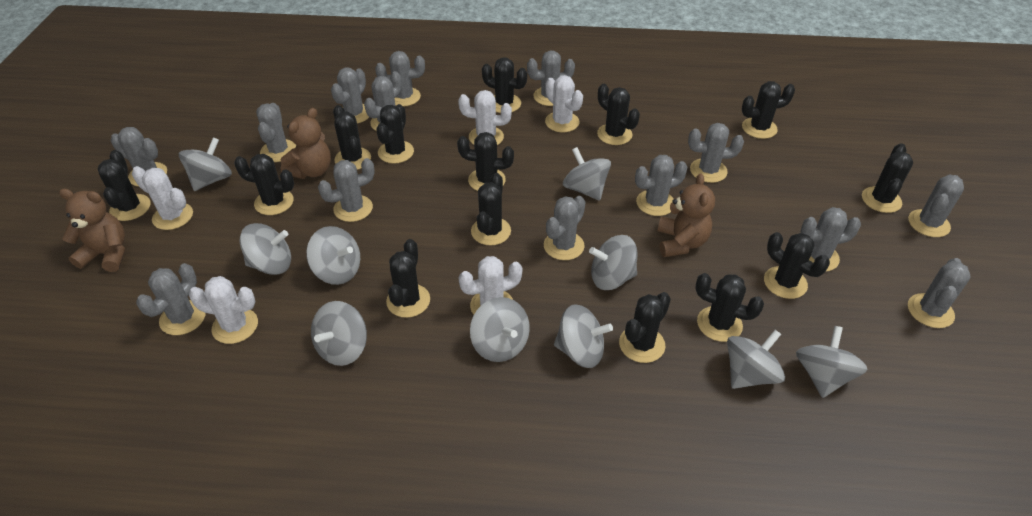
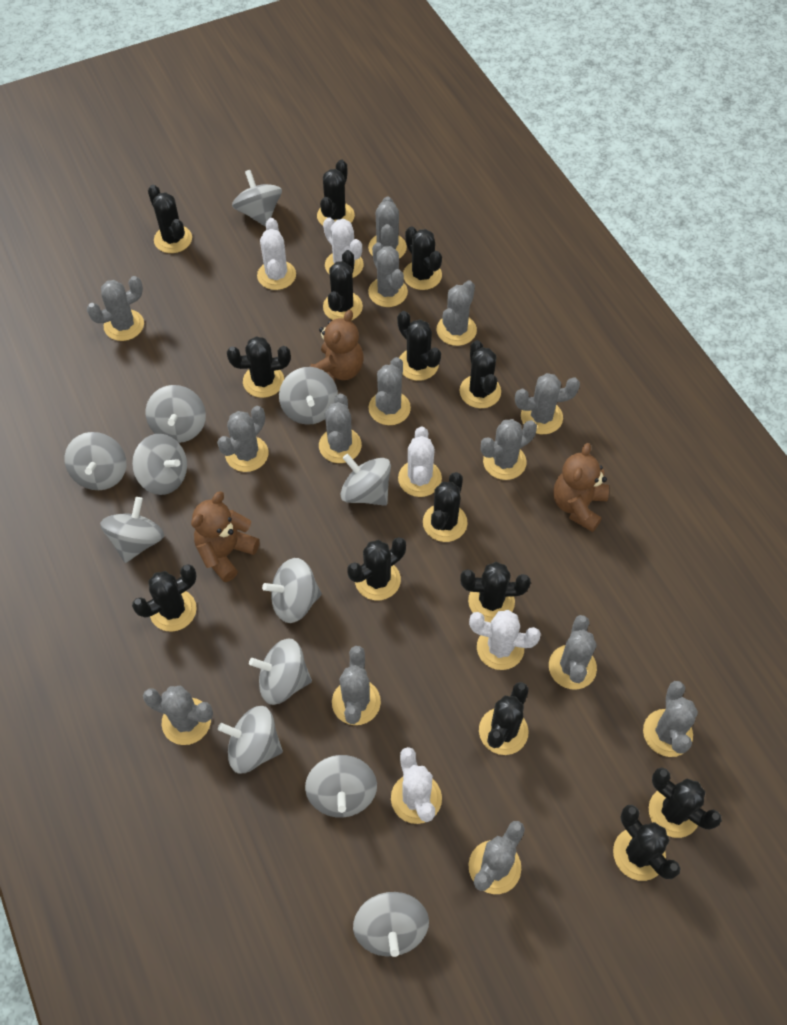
grey spinning top: [179,137,232,191] [240,223,291,275] [306,226,360,285] [311,301,367,366] [470,297,530,362] [554,304,613,368] [563,147,611,200] [589,235,638,290] [727,330,785,389] [796,326,868,398] = 10 -> [64,432,126,490] [100,497,164,563] [132,434,187,495] [146,385,206,443] [218,706,283,773] [232,170,282,227] [249,638,312,705] [262,558,322,623] [279,367,338,425] [305,755,377,818] [341,454,391,506] [353,892,429,957] = 12

